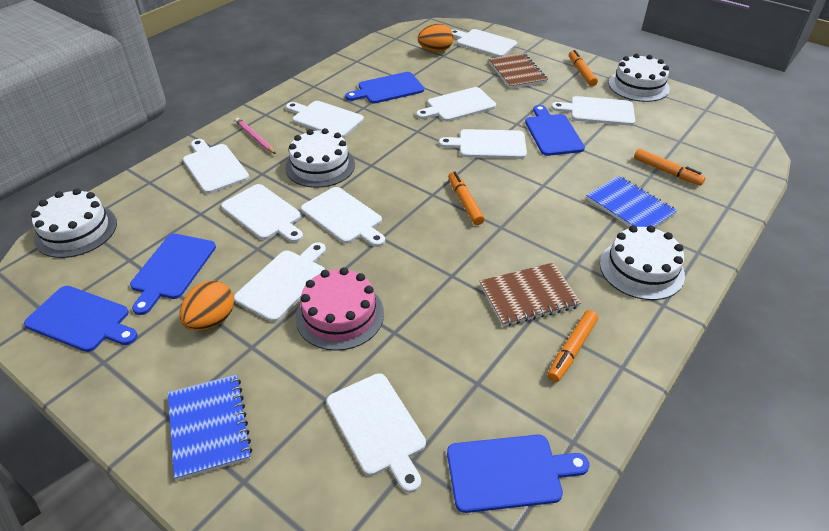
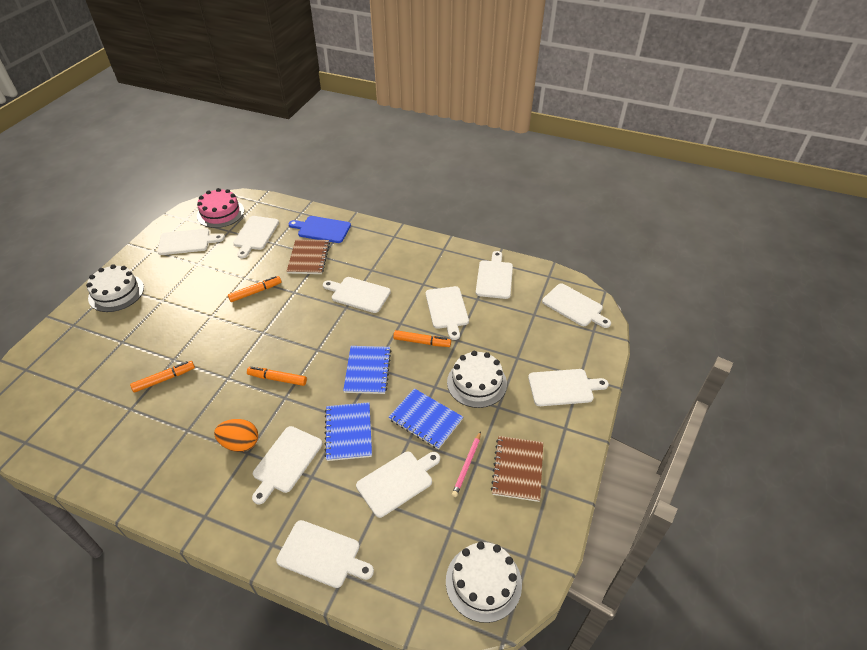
blue cutting board: [24,286,138,352] [130,234,216,315] [345,72,424,103] [447,435,590,513] [525,105,585,156] = 5 -> [288,216,351,243] = 1
blue notebook: [168,375,252,480] [586,176,677,228] = 2 -> [324,402,372,461] [343,346,391,394] [389,388,463,449] = 3
orange egg: [180,281,234,331] [418,24,453,52] = 2 -> [214,419,258,452] = 1
white cake: [31,188,117,258] [285,128,355,188] [600,225,685,300] [608,54,670,102] = 4 -> [86,264,144,312] [446,541,522,623] [447,351,507,408] = 3

